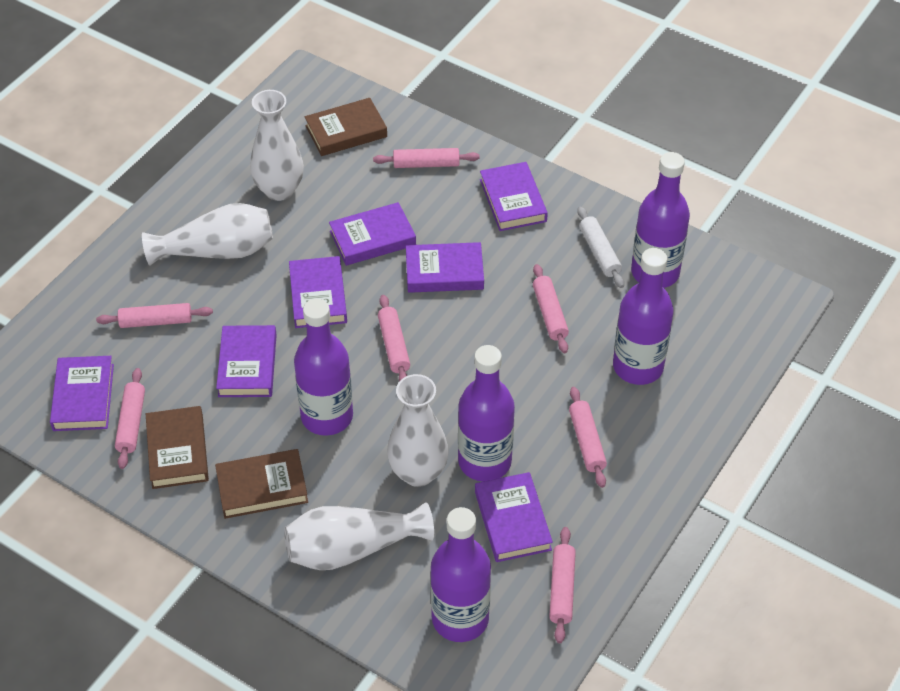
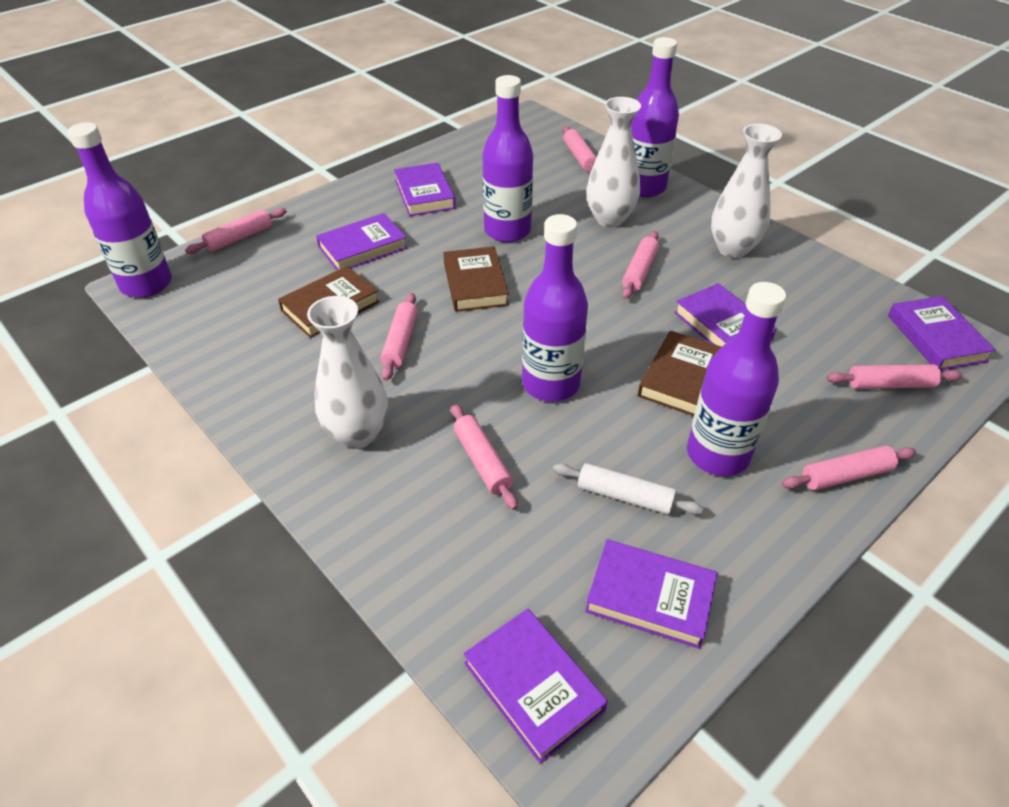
purple book: [50,356,114,431] [216,325,277,397] [289,256,347,328] [329,202,416,266] [406,242,484,293] [475,472,553,562] [480,162,548,231] = 7 -> [316,213,407,270] [394,163,456,216] [463,609,608,764] [585,539,717,649] [674,283,777,347] [888,296,995,370] = 6
white vase: [142,203,273,266] [250,90,304,201] [284,502,434,570] [387,374,449,487] = 4 -> [307,296,388,449] [586,97,641,227] [711,124,782,258] = 3

